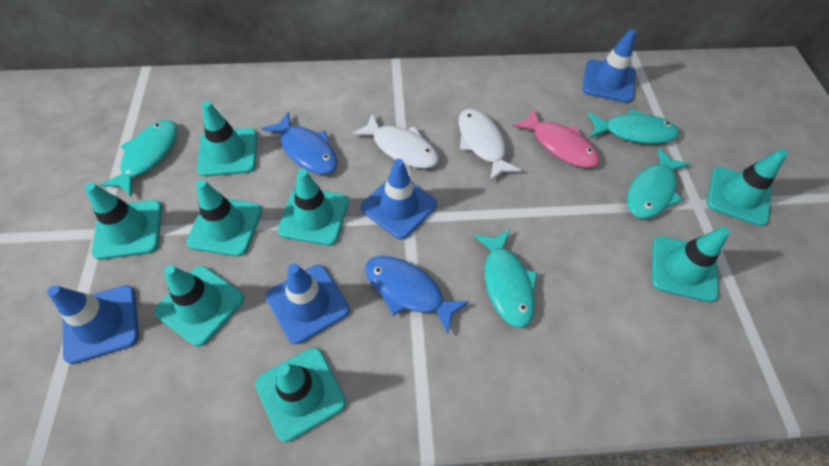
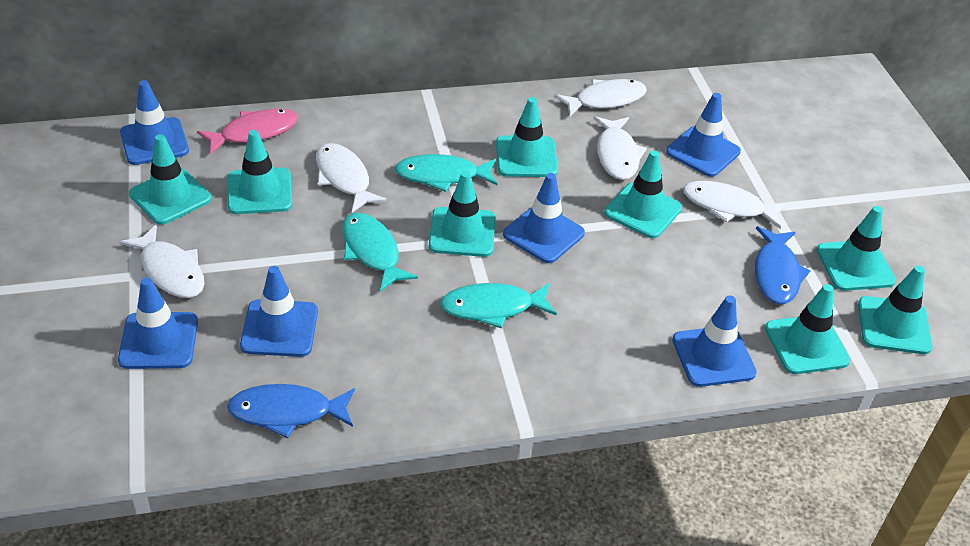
blue traffic cone: [47,285,139,364] [266,264,349,344] [361,159,437,239] [582,29,636,103] = 4 -> [118,278,198,369] [120,80,189,165] [240,266,318,357] [503,173,585,263] [666,93,741,177] [672,296,757,387] = 6
turquoise fish: [99,120,177,197] [473,230,538,328] [588,109,679,144] [627,147,690,219] = 4 -> [342,213,418,292] [395,154,497,192] [440,283,557,329] = 3
white fish: [352,113,439,169] [458,109,522,182] = 2 -> [120,224,205,298] [316,143,387,213] [554,79,647,116] [593,116,647,180] [683,181,787,229] = 5

